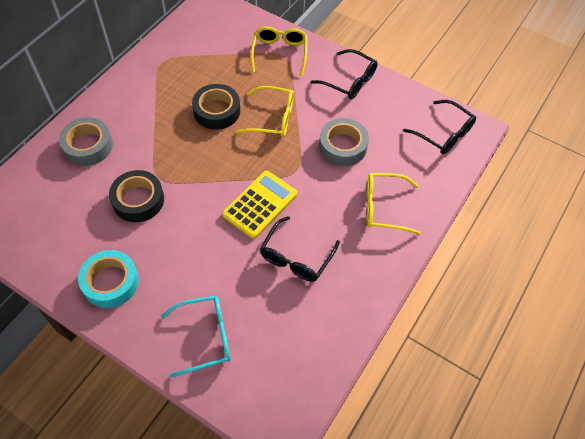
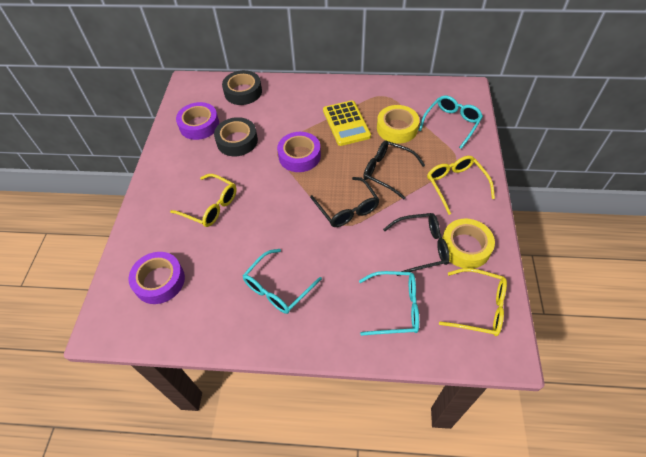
grey tape: [59,117,113,166] [319,118,369,166] = 2 -> none = 0
purple tape: none = 0 -> [128,252,185,304] [176,102,219,140] [277,132,321,172] = 3
turquoise glasses: [161,295,231,378] = 1 -> [242,249,322,314] [359,271,419,336] [418,96,483,149] = 3
turquoise tape: [78,250,139,308] = 1 -> none = 0
yellow tape: none = 0 -> [377,105,419,143] [442,219,495,269] = 2

